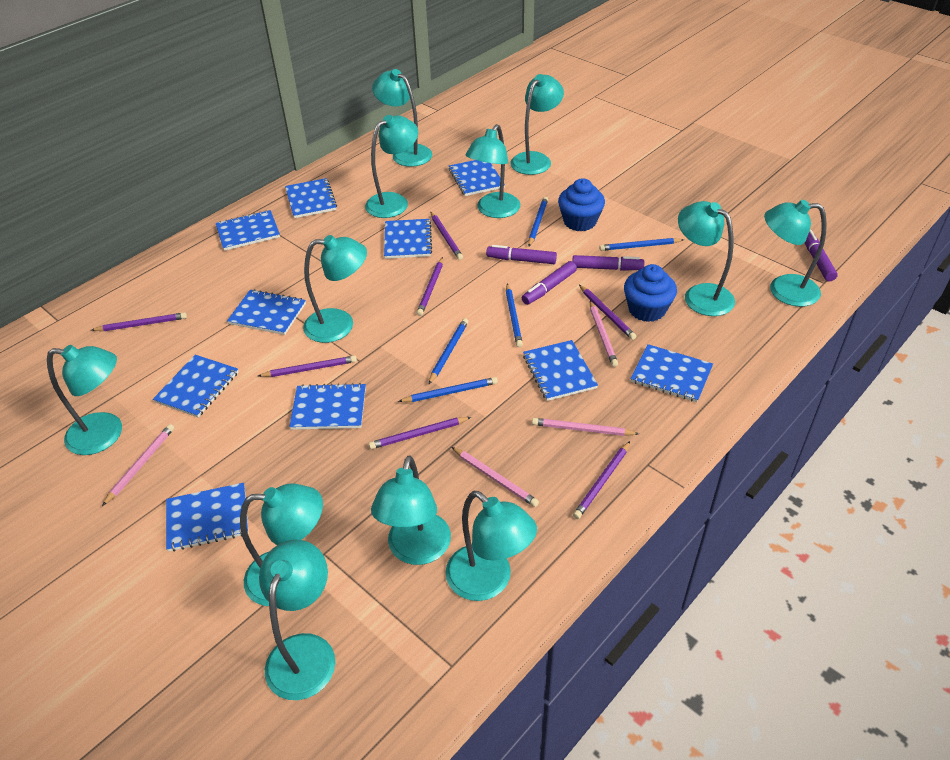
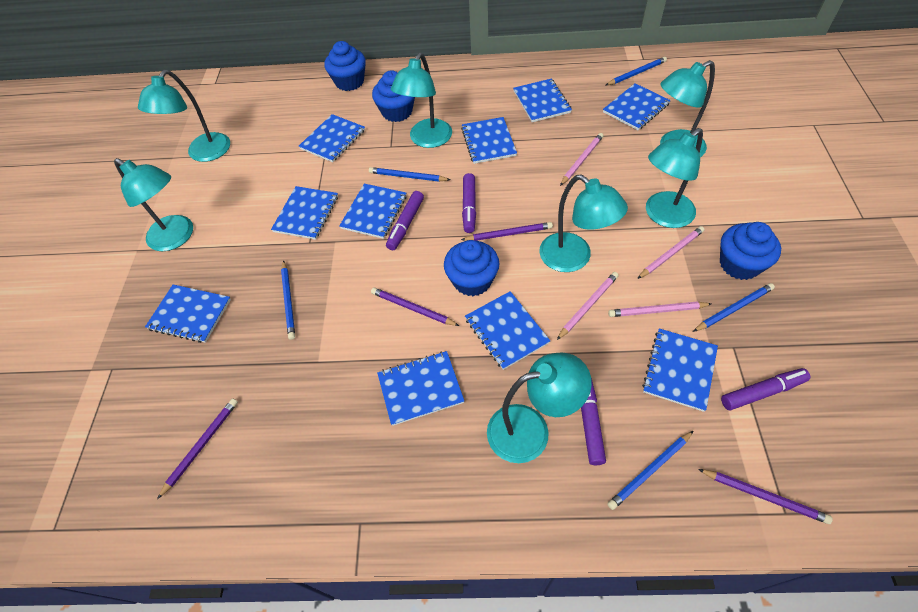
blue cupcake: [558,178,605,231] [624,264,677,322] = 2 -> [325,41,366,91] [372,70,415,122] [444,240,500,296] [720,222,781,280] = 4
purple pencil: [92,312,187,331] [258,356,357,377] [369,417,471,449] [417,257,443,316] [431,212,463,260] [573,441,630,519] [579,285,636,340] = 7 -> [157,398,238,499] [371,287,459,326] [461,222,553,241] [698,469,833,524] = 4
turquoise lamp: [47,345,122,455] [240,484,323,606] [259,540,335,700] [303,235,367,343] [365,115,418,218] [371,455,451,565] [372,69,432,167] [445,491,537,601] [466,124,520,218] [510,74,564,175] [678,201,735,316] [764,200,827,307] = 12 -> [114,158,193,251] [138,70,230,162] [391,53,452,148] [487,353,592,463] [539,174,628,272] [646,128,703,228] [660,60,715,157] = 7

